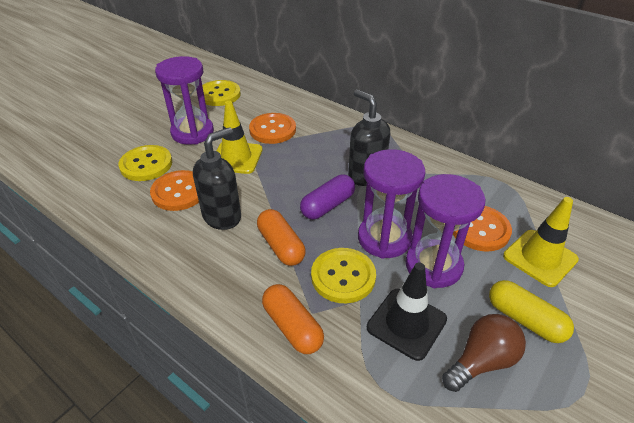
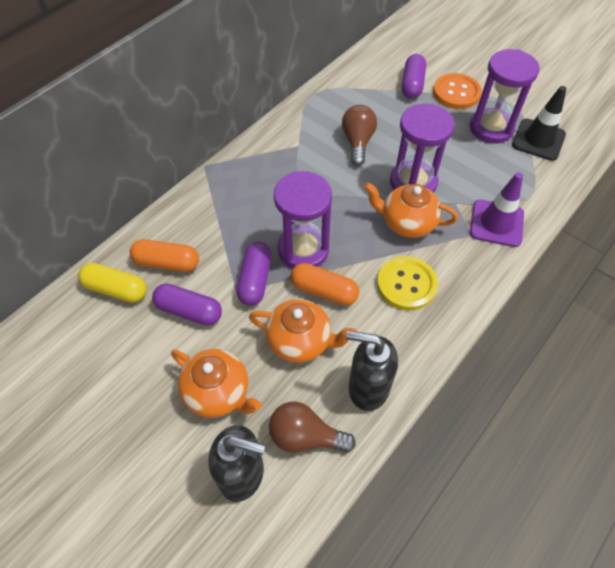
brown light bulb: [442,314,526,392] = 1 -> [269,401,356,453] [342,105,377,166] = 2
orange button: [150,170,199,211] [249,113,296,144] [453,206,512,252] = 3 -> [433,73,482,109] = 1
orange teapot: none = 0 -> [171,349,262,418] [249,299,357,363] [364,182,458,238] = 3
purple capsule: [300,175,355,219] = 1 -> [152,283,222,325] [237,242,272,306] [402,54,426,99] = 3
purple traffic cone: none = 0 -> [470,172,524,247] = 1
yellow button: [119,145,172,181] [202,80,241,106] [311,248,376,303] = 3 -> [377,256,438,311] = 1
yellow traffic cone: [216,101,263,174] [503,197,579,287] = 2 -> none = 0

